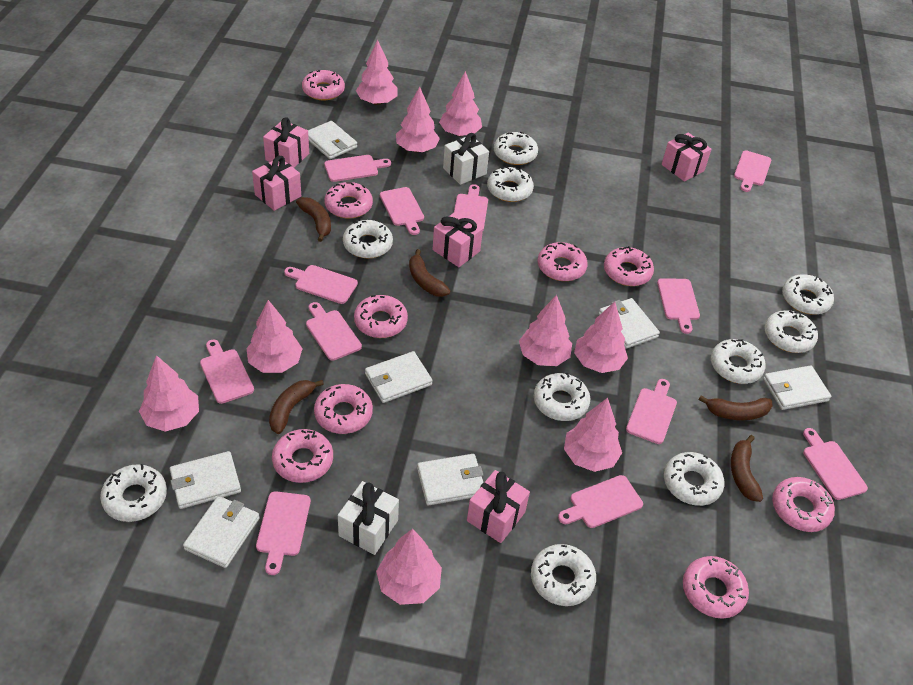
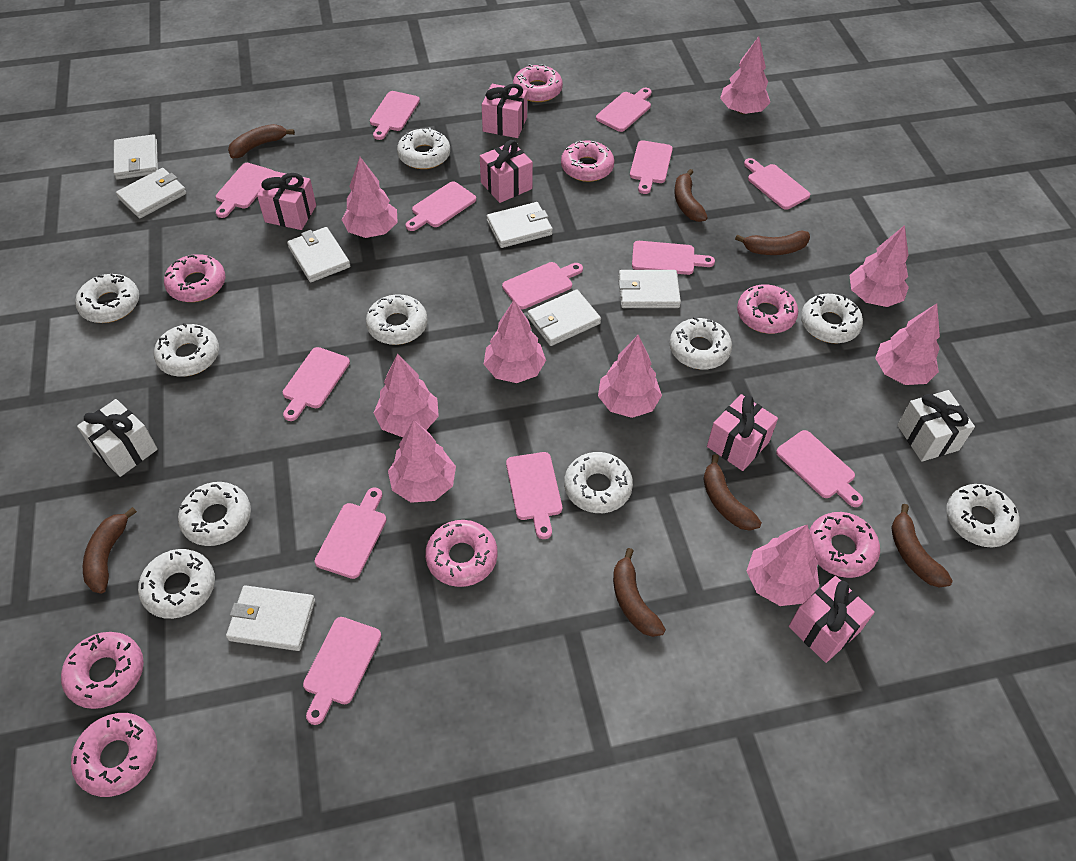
brown banana: [269,380,324,434] [296,197,331,242] [409,249,450,297] [699,395,773,420] [731,435,763,502] = 5 -> [83,507,137,594] [228,124,295,159] [613,548,666,637] [674,169,708,222] [703,454,762,531] [735,230,810,255] [891,504,953,588] = 7
pink cutting board: [200,339,254,404] [256,491,311,575] [284,265,358,304] [306,302,362,361] [324,155,391,182] [380,187,424,235] [454,184,488,230] [558,475,643,528] [626,379,677,444] [657,278,700,334] [734,150,771,192] [803,428,868,500] = 12 -> [216,163,273,218] [283,347,350,421] [303,617,381,725] [315,487,386,579] [370,91,420,140] [405,182,476,231] [502,262,583,309] [506,452,562,539] [596,88,651,132] [630,140,673,194] [632,241,715,275] [744,158,810,210] [776,430,863,507] = 13
pink donut: [272,429,333,483] [302,70,345,100] [314,384,373,434] [324,182,373,219] [354,295,408,338] [537,242,588,281] [604,246,654,286] [683,556,749,619] [772,477,835,532] = 9 -> [61,632,144,709] [71,713,157,797] [164,254,226,302] [425,520,498,587] [513,64,563,102] [561,140,614,182] [737,284,798,334] [809,512,880,578] = 8

